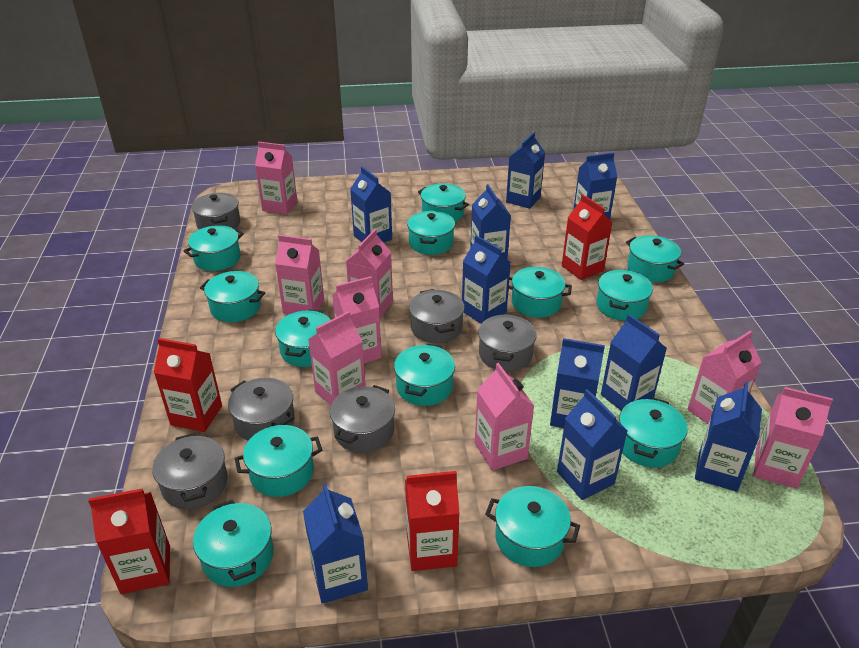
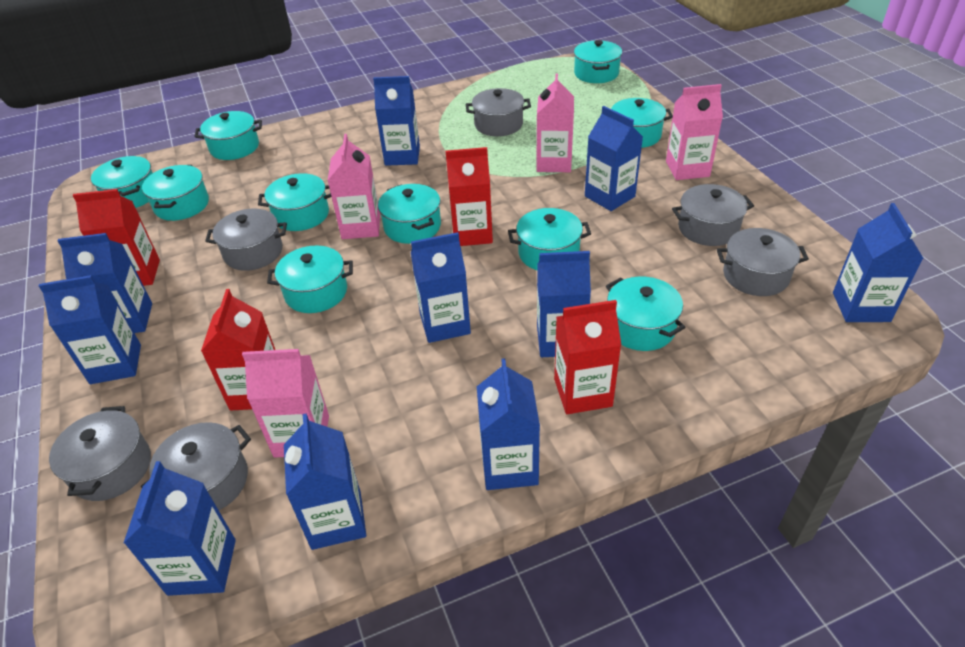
pink carton: [255,141,297,215] [275,235,324,315] [308,311,366,405] [332,276,382,363] [346,229,393,317] [475,363,534,471] [688,331,761,424] [754,387,833,489] = 8 -> [242,349,329,458] [328,134,380,239] [536,73,574,172] [666,84,723,180] = 4
turquoise pot: [183,225,244,271] [193,500,274,587] [200,271,265,322] [235,425,322,497] [275,310,331,367] [394,344,455,406] [407,211,455,255] [418,184,469,222] [485,486,580,567] [509,267,572,318] [596,270,653,321] [619,397,688,468] [626,235,684,282] = 13 -> [91,156,153,208] [142,165,209,221] [195,111,262,160] [258,173,331,231] [267,246,353,313] [378,184,441,244] [508,208,591,270] [574,40,622,83] [606,277,685,351] [611,98,673,148] = 10

